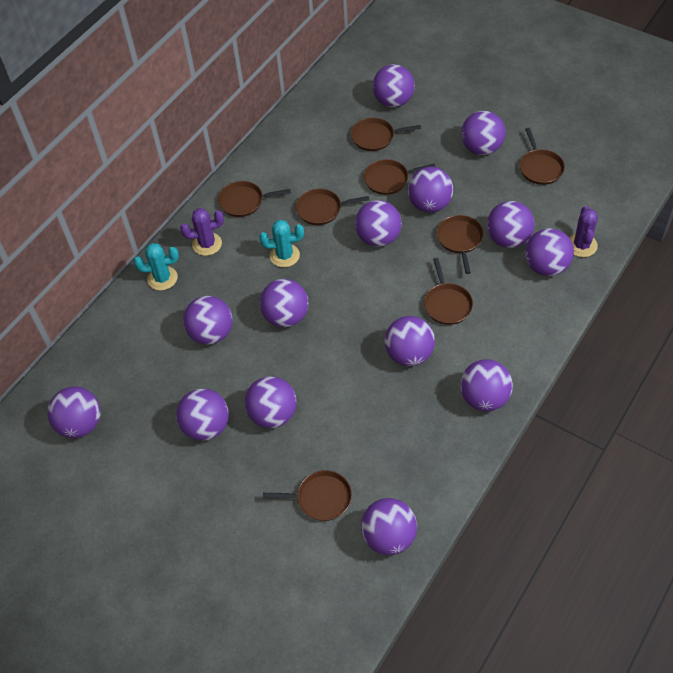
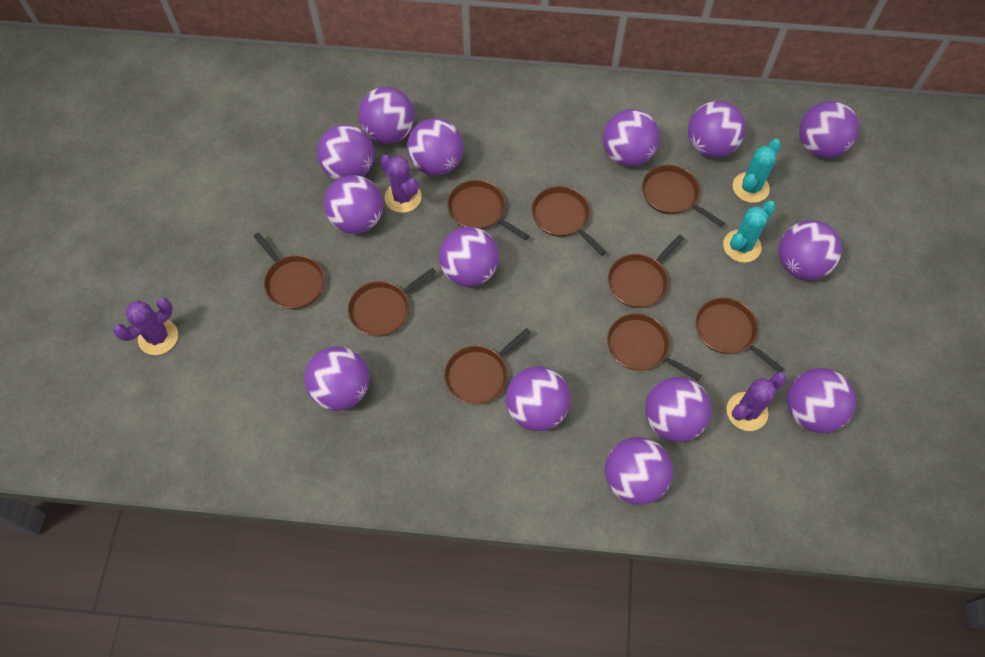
brown pan: [218,181,291,217] [263,470,352,521] [296,189,369,225] [351,118,421,151] [364,159,436,195] [424,258,473,325] [437,215,484,274] [520,128,565,185] = 8 -> [254,233,324,309] [348,268,436,337] [444,328,531,405] [447,180,529,240] [532,186,606,256] [607,313,701,381] [608,235,684,308] [642,165,724,227] [696,298,784,372] = 9
purple cactus: [180,208,224,256] [569,206,598,257] = 2 -> [113,298,178,355] [381,155,422,213] [726,372,787,431] = 3

